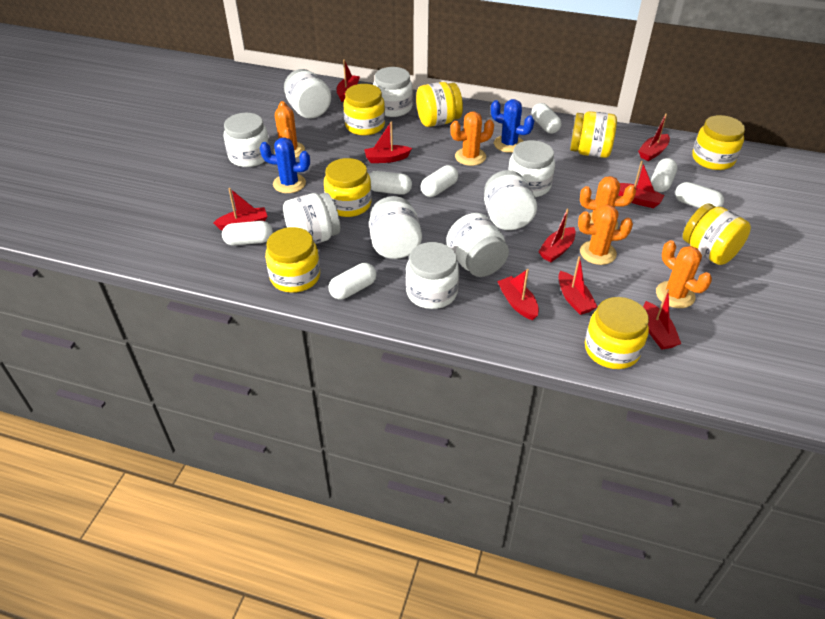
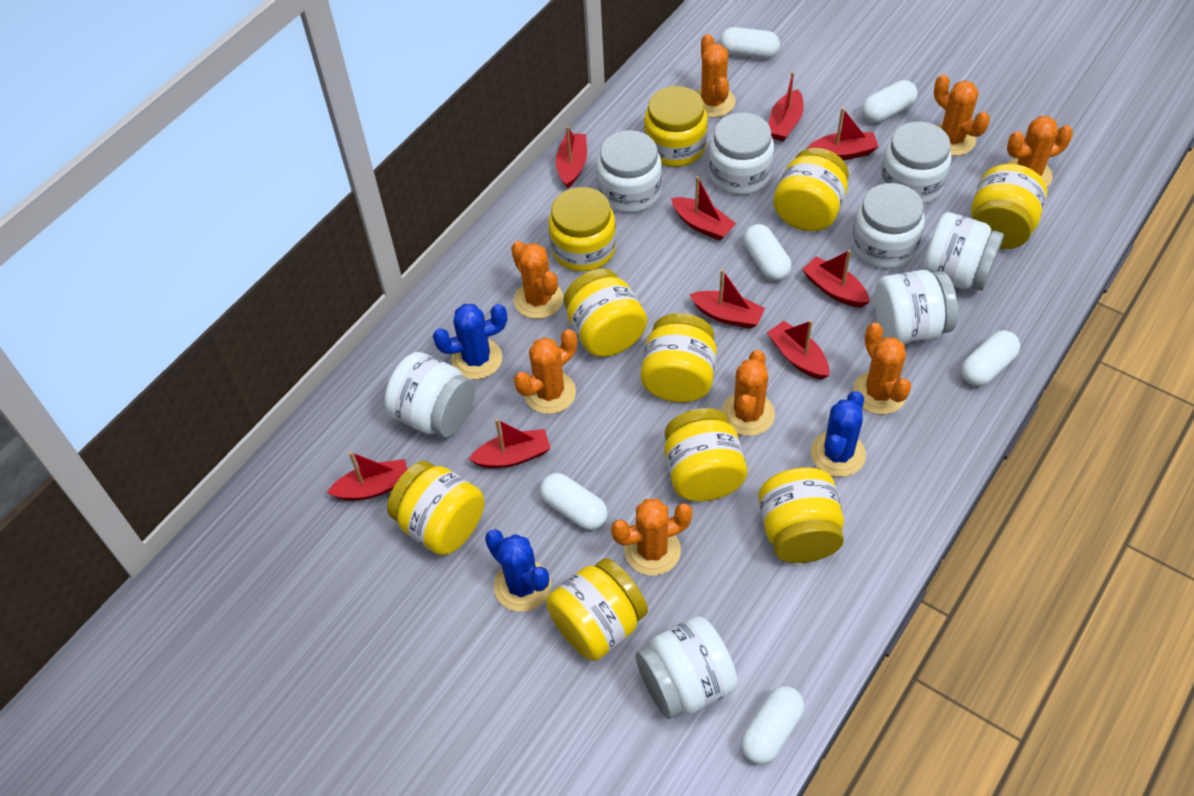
blue cactus: [260,137,310,193] [491,99,534,153] = 2 -> [433,304,507,379] [485,529,551,612] [811,391,866,477] = 3
orange cactus: [274,101,305,158] [450,111,494,166] [578,205,633,265] [580,176,636,230] [656,240,712,308] = 5 -> [511,241,563,319] [514,329,577,414] [611,499,693,576] [696,34,736,118] [722,350,775,436] [853,323,911,414] [934,74,990,156] [1007,116,1073,187] = 8
white capsule: [222,221,273,246] [329,263,377,299] [369,171,412,195] [421,165,458,197] [532,103,561,133] [651,158,677,192] [675,182,724,208] = 7 -> [540,473,608,530] [720,27,780,59] [741,686,804,764] [743,224,791,281] [862,80,918,123] [961,330,1020,386] = 6
white jar: [224,113,270,167] [283,193,340,244] [284,69,331,119] [369,196,422,259] [373,67,413,117] [406,242,459,309] [446,213,509,277] [484,170,537,230] [508,140,555,197] = 9 -> [384,352,475,438] [597,130,662,213] [636,616,738,719] [708,113,774,195] [852,183,925,268] [874,270,958,344] [880,121,951,204] [922,212,1004,291] = 8
yellow jar: [265,227,320,293] [324,158,372,217] [343,84,385,135] [416,82,463,127] [570,111,617,158] [585,297,649,369] [683,203,751,265] [692,115,745,170] = 8 -> [387,461,484,555] [546,558,648,661] [549,187,616,271] [564,269,647,357] [641,313,717,403] [644,86,708,167] [665,408,747,502] [758,467,844,563] [773,148,849,231] [971,164,1047,249] = 10

